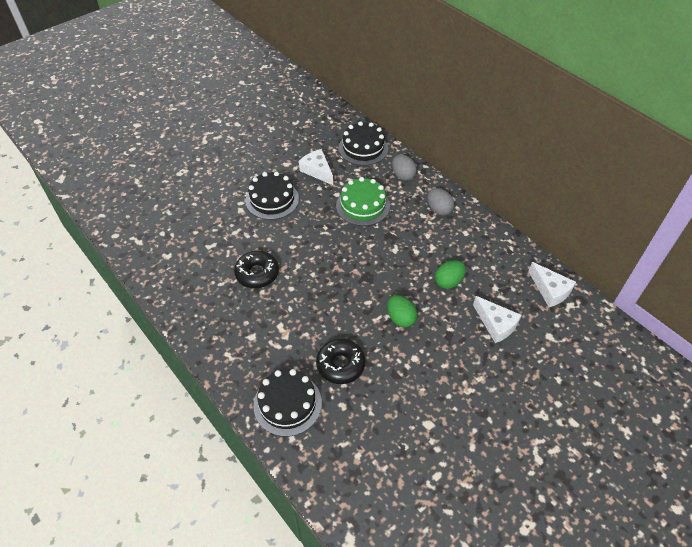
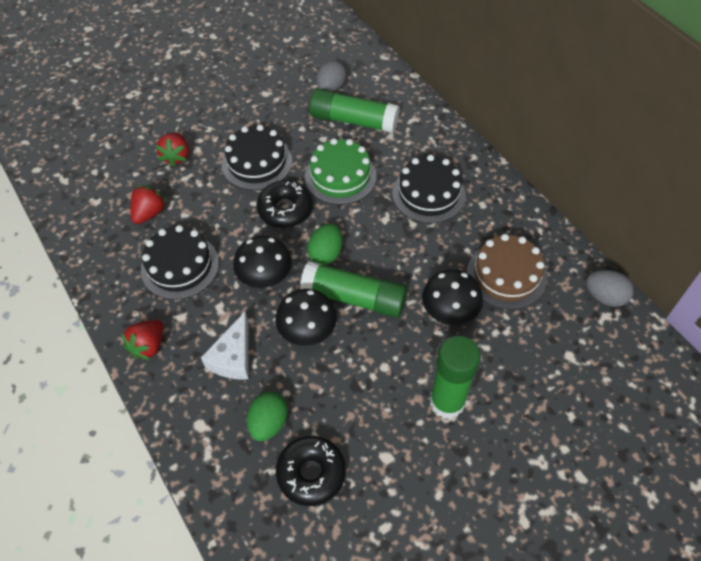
black mushroom: none = 0 -> [233,235,292,288] [275,289,337,346] [422,269,483,325] = 3
brown cake: none = 0 -> [467,234,547,310] = 1
green glue stick: none = 0 -> [300,261,407,318] [309,88,400,133] [430,336,481,419] = 3
red strawberry: none = 0 -> [121,320,164,360] [130,185,167,224] [155,133,189,167] = 3
white cheese: [299,149,333,185] [473,296,522,343] [528,262,576,307] = 3 -> [201,311,249,379] = 1

